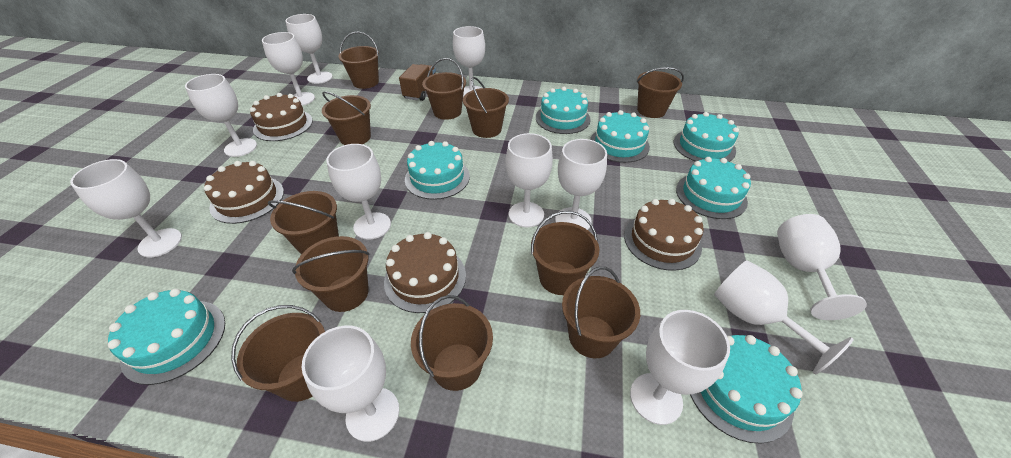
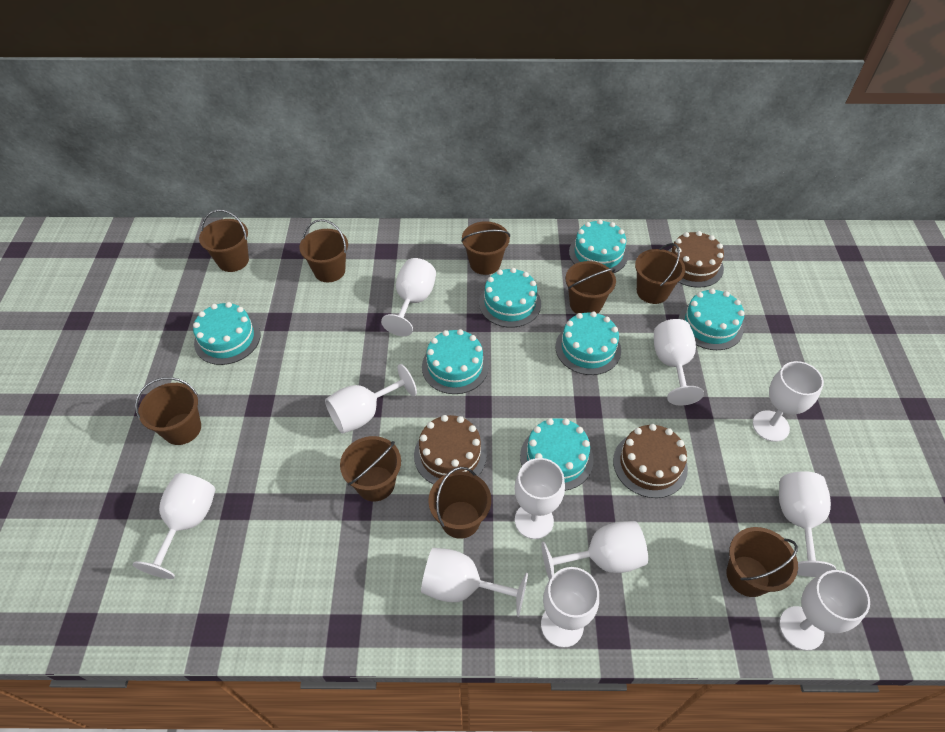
brown bucket: [231,305,325,402] [268,191,339,255] [292,236,370,312] [322,91,371,145] [338,32,379,89] [411,295,493,391] [422,58,466,120] [463,77,509,138] [531,211,599,295] [562,267,640,358] [637,67,684,118] = 11 -> [135,377,201,445] [199,209,249,272] [299,219,348,282] [340,436,401,501] [428,467,491,539] [461,221,510,275] [566,261,616,314] [635,243,685,304] [727,527,798,597] = 9
brown cake: [204,161,284,224] [250,93,313,141] [384,232,466,313] [624,199,704,271] = 4 -> [414,415,487,484] [613,424,688,498] [668,231,724,288] = 3
brown truck: [399,64,436,101] = 1 -> none = 0
white goblet: [70,159,182,257] [185,74,257,157] [262,32,315,106] [286,14,332,84] [302,326,399,442] [326,144,391,240] [453,26,485,97] [505,133,553,227] [555,139,607,230] [630,310,730,425] [714,260,854,374] [777,214,867,320] = 12 -> [133,473,216,579] [325,364,417,434] [381,258,436,336] [421,548,528,617] [515,458,565,539] [541,521,648,580] [541,567,599,648] [654,319,704,405] [753,361,824,442] [779,471,836,577] [779,570,870,650] = 11

